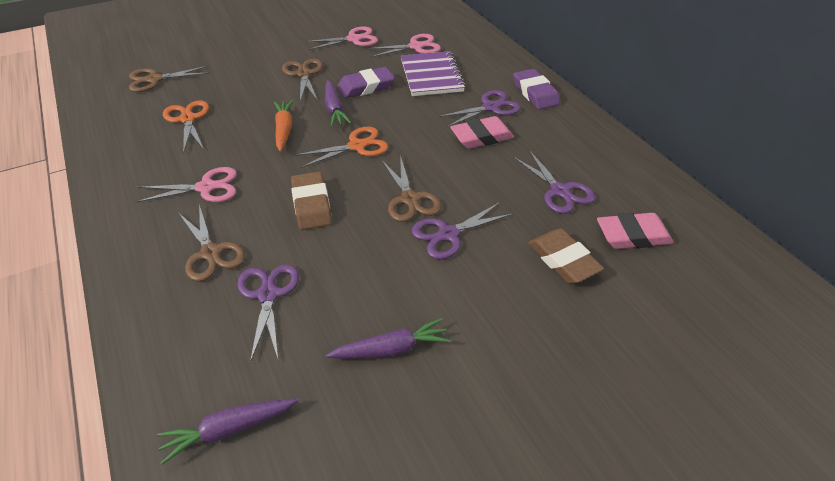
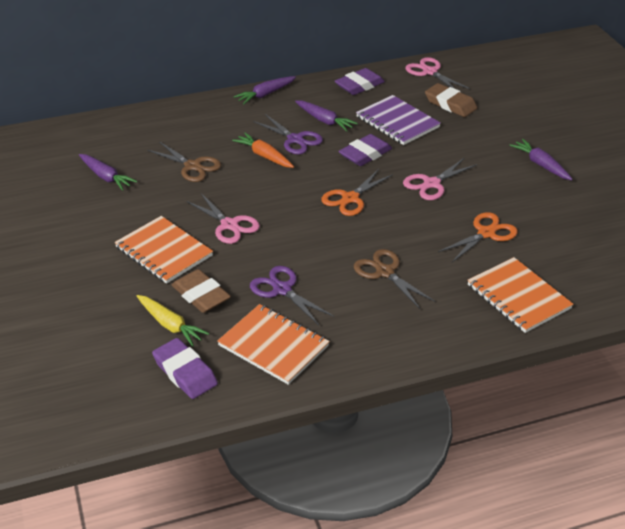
brown scissors: [129,66,210,92] [179,204,245,282] [282,59,323,101] [382,155,441,222] = 4 -> [148,141,221,182] [354,249,435,309] = 2
orange notebook: none = 0 -> [114,216,213,284] [217,304,330,385] [467,257,573,333] = 3
pink eraser: [450,116,514,148] [597,213,674,249] = 2 -> none = 0
purple carrot: [157,398,299,465] [325,80,351,127] [326,318,451,359] = 3 -> [79,154,137,191] [234,76,296,104] [295,101,358,132] [509,139,573,180] = 4
purple eraser: [337,67,395,98] [513,69,560,110] = 2 -> [152,338,218,399] [335,68,385,95] [338,134,392,166] = 3
purple scissors: [237,264,299,363] [411,202,513,260] [438,90,521,127] [513,150,595,214] = 4 -> [250,266,334,325] [253,114,323,154] = 2
yellow carrot: none = 0 -> [137,295,209,347] = 1

